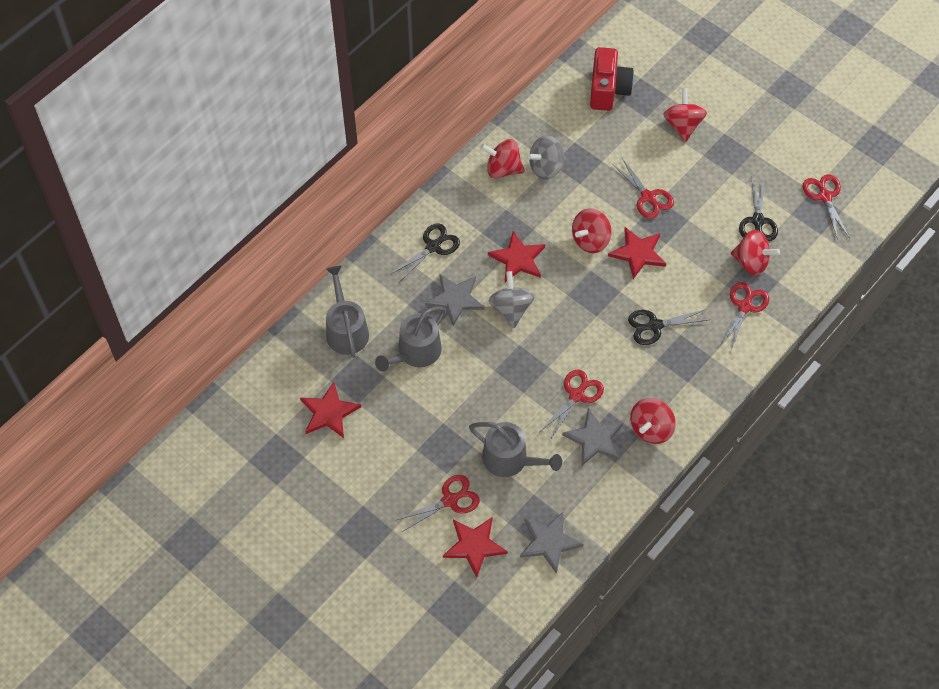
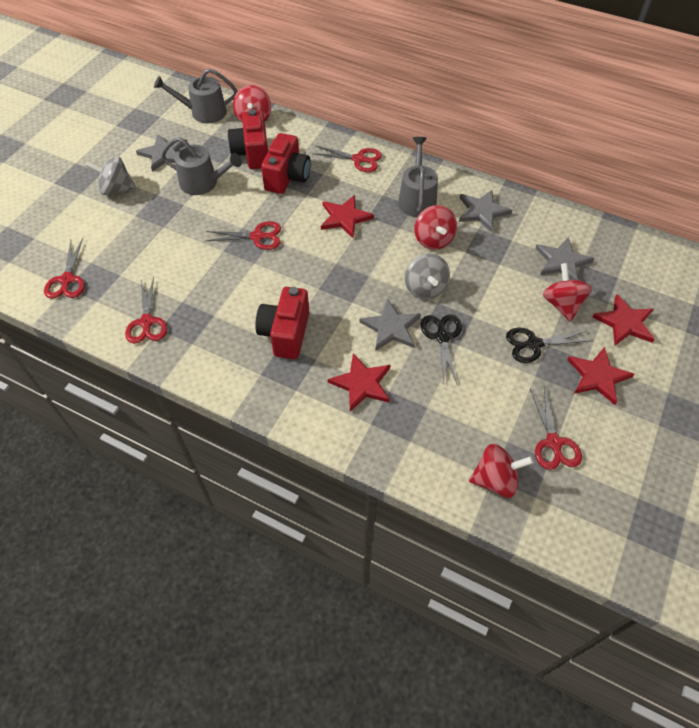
black scissors: [391,223,460,282] [628,309,709,345] [739,176,778,241] = 3 -> [421,314,462,386] [506,328,590,363] = 2
grey star: [425,274,485,326] [520,512,584,574] [562,408,623,465] = 3 -> [136,134,187,172] [359,299,421,351] [459,190,512,232] [535,237,594,280] = 4
red camera: [590,47,634,111] = 1 -> [228,109,268,169] [255,287,309,359] [261,133,311,194] = 3
red spinning top: [480,139,525,179] [572,208,612,253] [630,398,676,444] [663,88,707,142] [731,230,780,275] = 5 -> [233,85,271,123] [414,205,457,250] [469,444,534,498] [543,263,592,322] = 4

